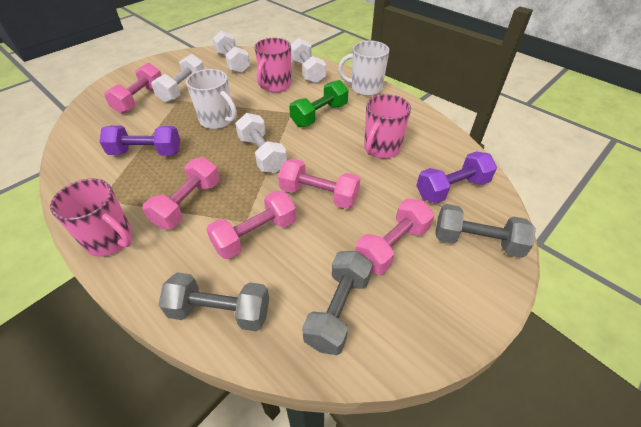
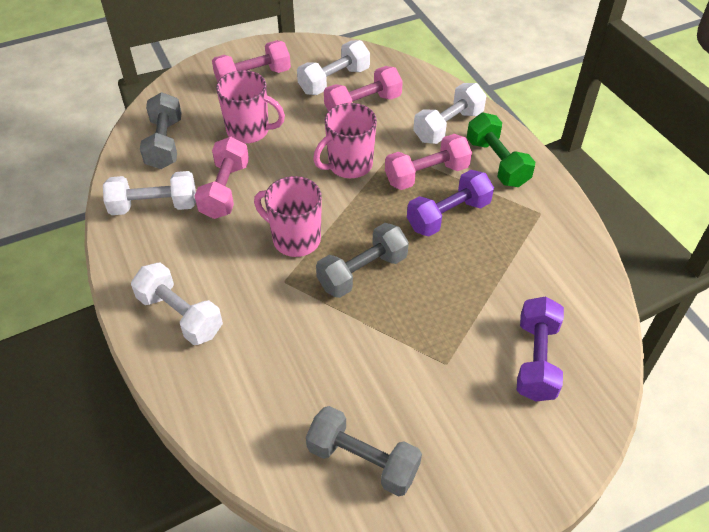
pink dumbbell: [104,63,162,114] [143,157,219,229] [206,191,297,259] [278,159,360,209] [356,199,434,275] = 5 -> [195,137,249,219] [212,40,291,82] [324,66,403,111] [385,134,472,190] = 4
white mug: [186,69,237,129] [338,40,389,96] = 2 -> none = 0

